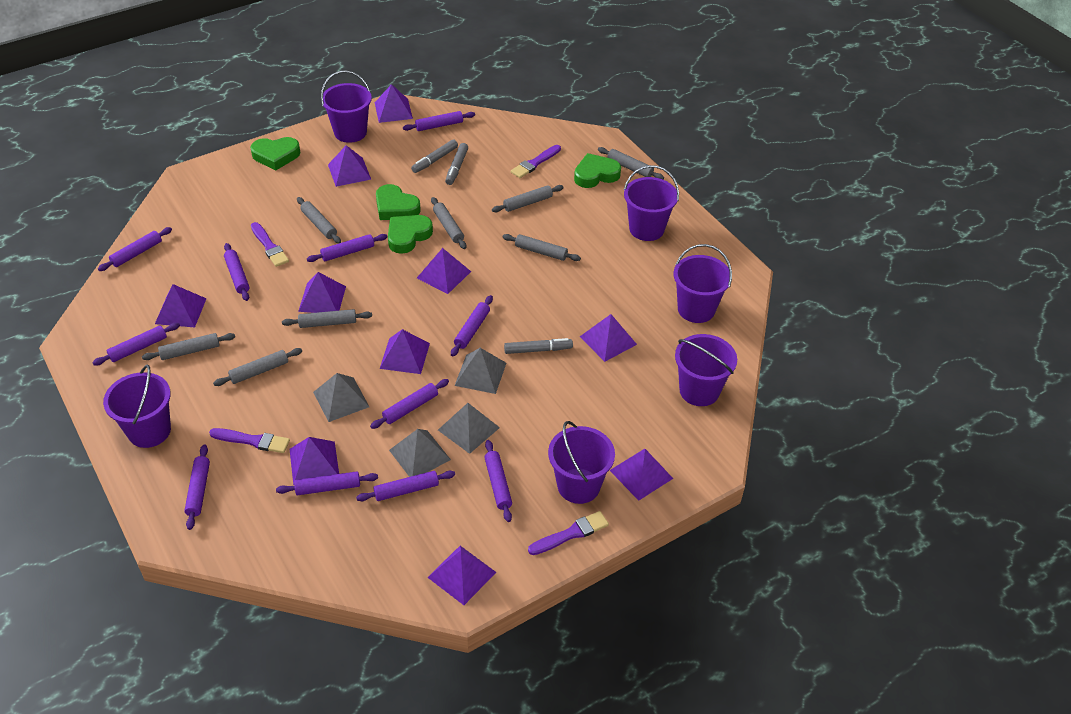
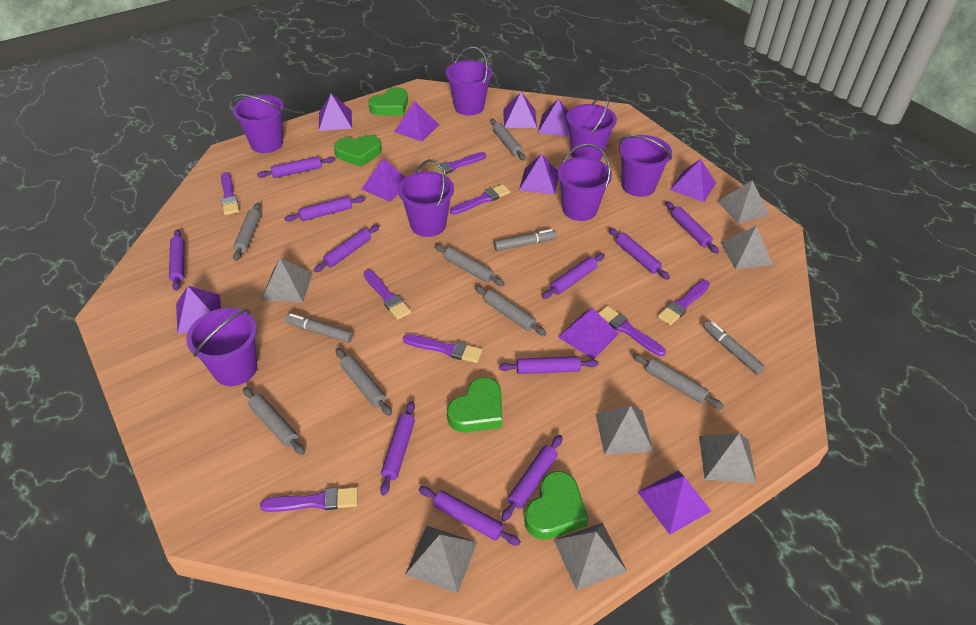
grey pyramid: [313,373,369,422] [389,429,451,477] [438,403,500,454] [454,348,506,394] = 4 -> [262,258,313,303] [405,526,477,593] [554,523,627,590] [596,406,654,455] [699,433,756,483] [717,180,769,224] [720,226,773,269] = 7
grey rolling pin: [142,333,235,360] [213,348,302,386] [282,309,372,328] [297,197,341,244] [431,197,466,249] [492,185,564,212] [502,234,581,261] [598,147,664,179] = 8 -> [233,203,261,261] [243,387,305,455] [336,348,392,416] [434,244,505,286] [475,286,546,336] [491,119,525,160] [633,354,724,409] = 7
purple brush: [209,428,290,453] [251,222,289,267] [511,145,561,178] [528,511,609,555] = 4 -> [221,172,239,215] [260,487,358,512] [364,270,411,320] [403,334,482,363] [428,152,486,174] [450,184,510,215] [598,306,666,356] [657,280,710,325] = 8
purple bucket: [103,365,171,448] [321,70,372,143] [548,421,615,504] [624,165,679,241] [673,244,732,323] [675,334,737,406] = 6 -> [186,308,257,386] [232,94,284,153] [398,159,454,237] [446,47,492,115] [557,144,612,221] [566,94,617,160] [619,135,672,197] = 7

